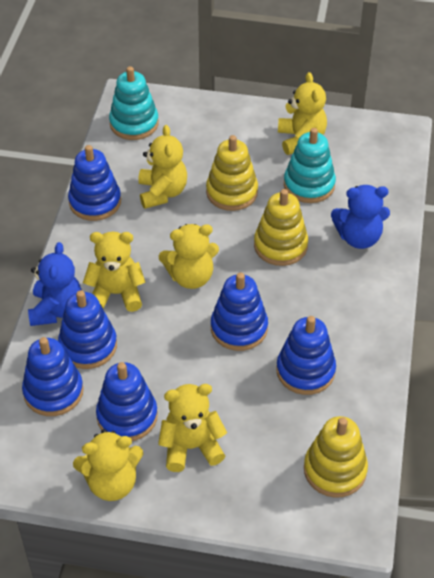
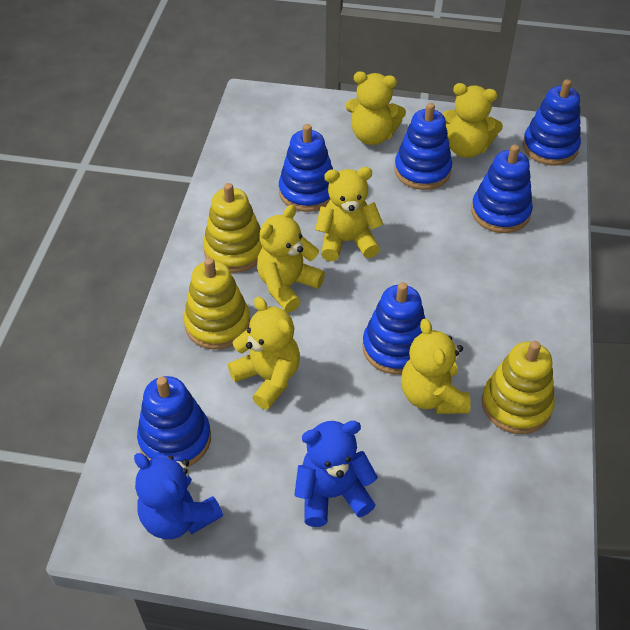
turquoise stacking toy: [109,66,159,140] [284,128,336,203] = 2 -> none = 0

